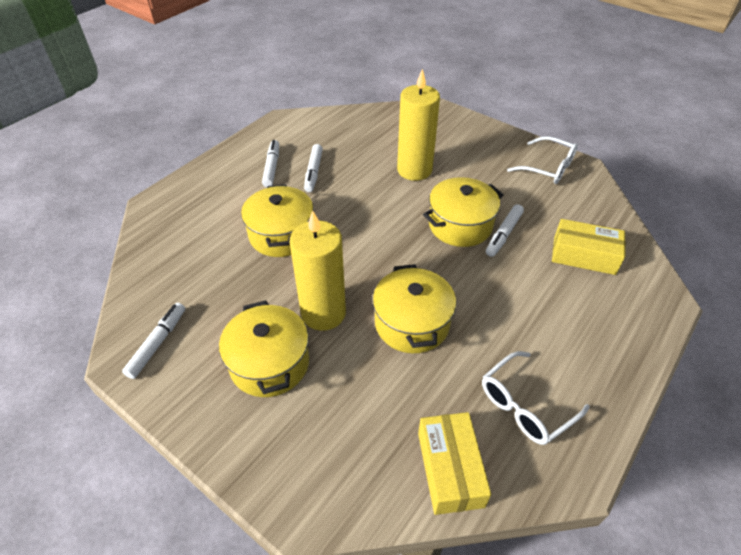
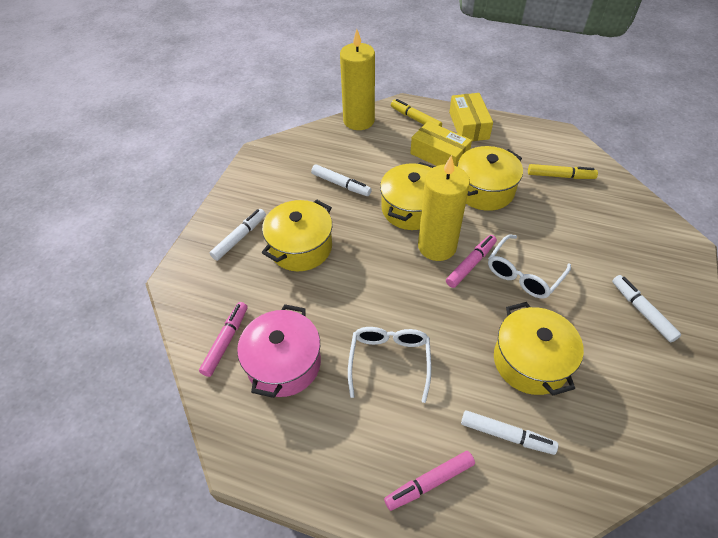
pink marker: none = 0 -> [199,302,248,377] [384,451,475,511] [446,235,497,288] = 3
pink pot: none = 0 -> [237,304,321,398] = 1
yellow marker: none = 0 -> [391,99,442,127] [528,164,598,179] = 2

